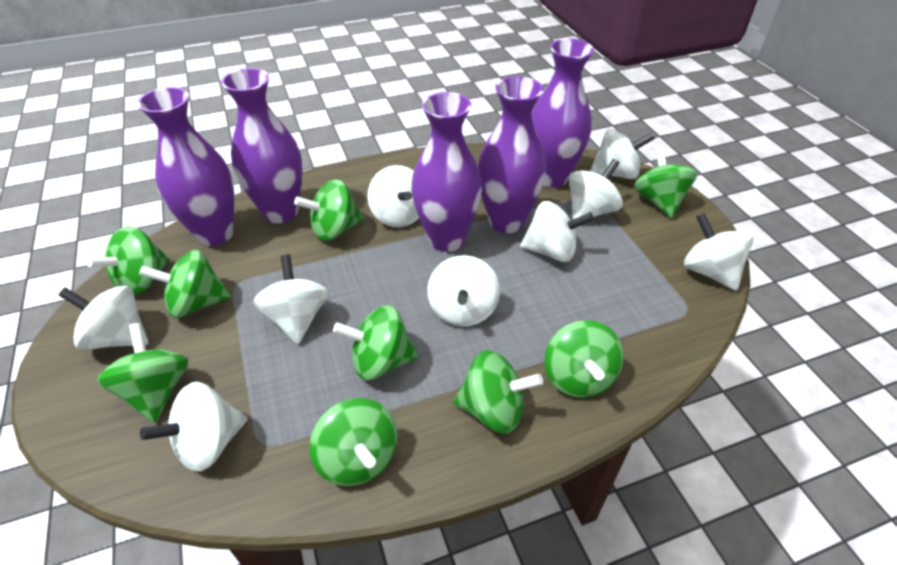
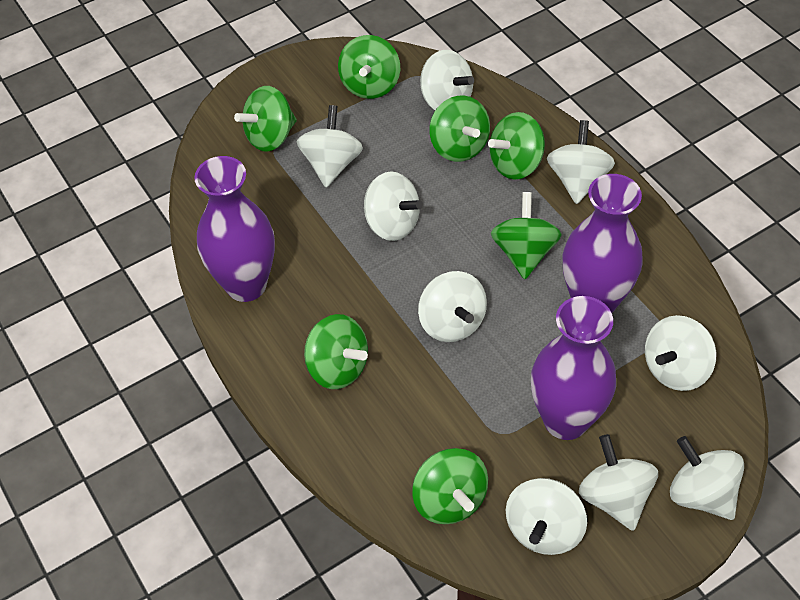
green spinning top: [86,226,170,295] [97,323,188,422] [139,250,231,318] [294,179,364,241] [309,398,397,486] [333,305,418,380] [453,350,543,434] [544,320,624,398] [634,146,697,218] = 9 -> [234,86,297,152] [304,314,368,389] [338,35,400,99] [412,448,488,524] [429,96,490,162] [488,112,545,180] [491,192,562,279] = 7
purple vase: [137,87,234,246] [221,68,303,223] [411,92,482,252] [478,76,546,233] [531,38,594,188] = 5 -> [194,156,275,302] [531,296,616,440] [563,174,643,313] = 3

